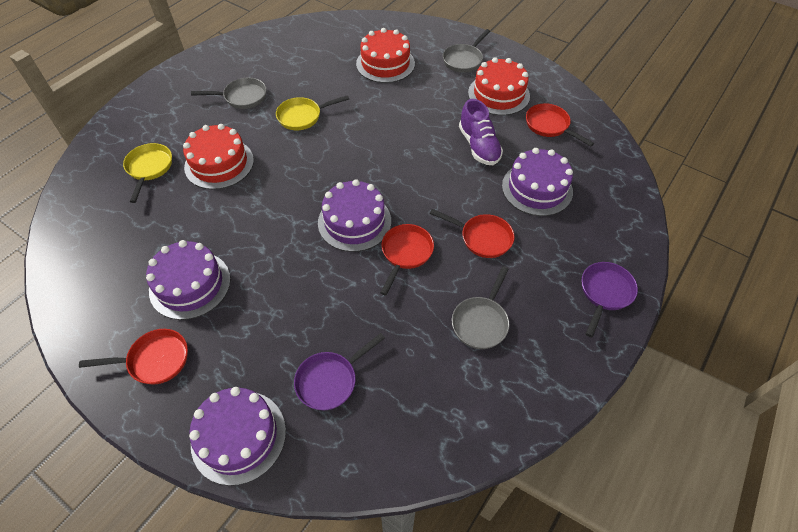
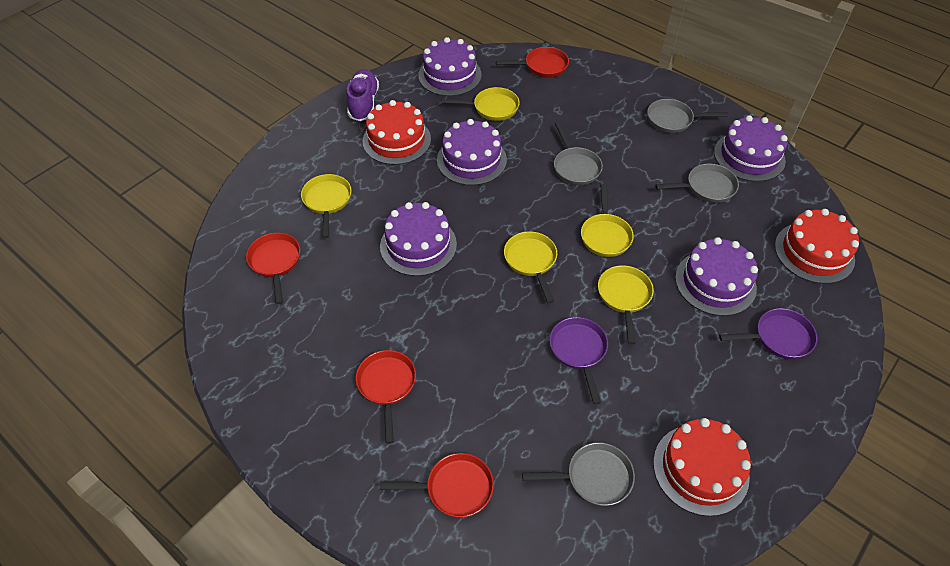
grey pan: [191,78,267,109] [443,29,490,73] [452,266,509,349] = 3 -> [522,442,635,506] [554,122,603,185] [647,99,728,133] [655,164,739,203] = 4
purple cake: [146,240,231,320] [189,387,286,486] [318,179,391,252] [502,148,573,216] = 4 -> [380,202,457,276] [418,37,482,96] [437,119,507,186] [675,237,758,316] [714,115,788,182] = 5
yellow pan: [123,143,172,203] [276,95,349,130] = 2 -> [301,174,352,238] [442,87,520,121] [504,231,557,303] [581,184,634,257] [598,265,654,345] = 5

